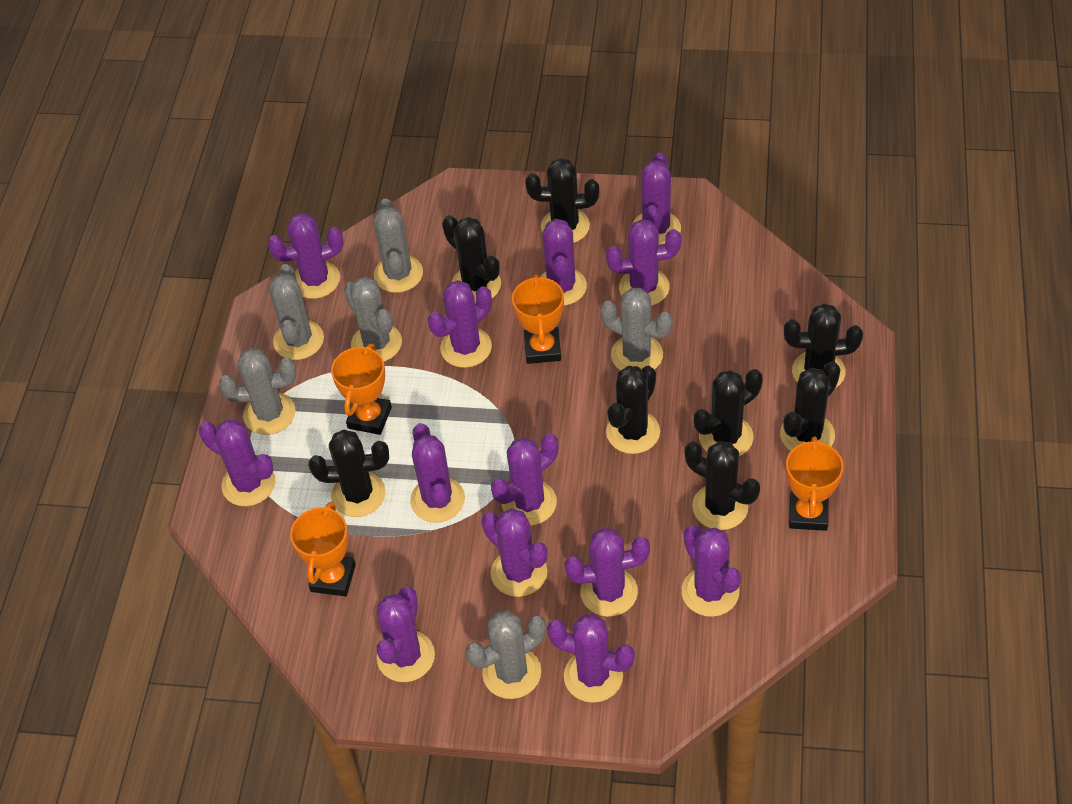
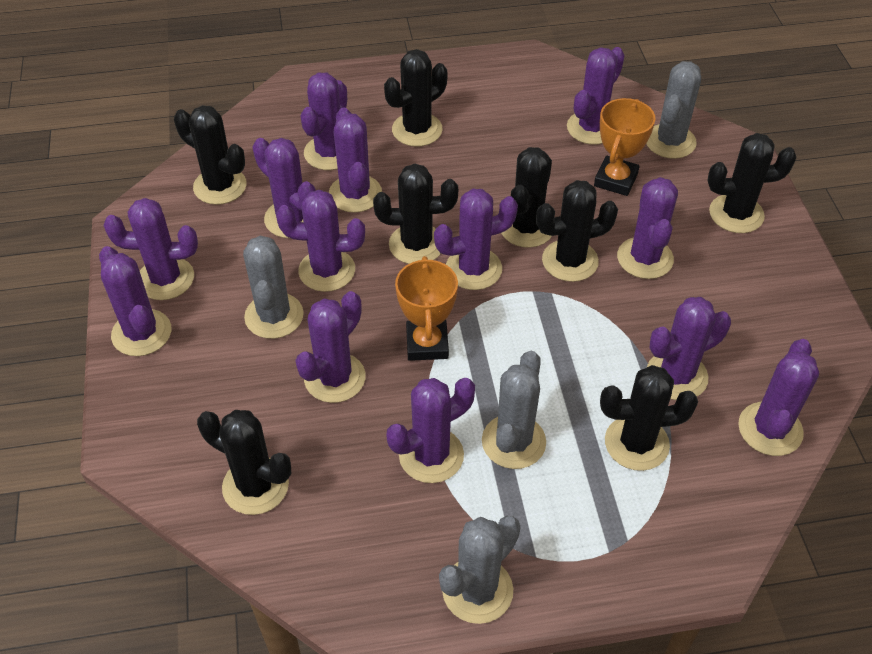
grey cactus: [219,348,297,435] [269,264,324,360] [344,276,402,362] [373,198,423,293] [466,610,546,699] [600,288,673,371] = 6 -> [243,236,304,339] [439,516,520,624] [482,351,546,469] [646,61,701,159] = 4
orange trophy: [290,502,356,596] [331,344,392,435] [512,274,564,364] [786,436,844,531] = 4 -> [395,256,458,361] [594,98,656,196] = 2

